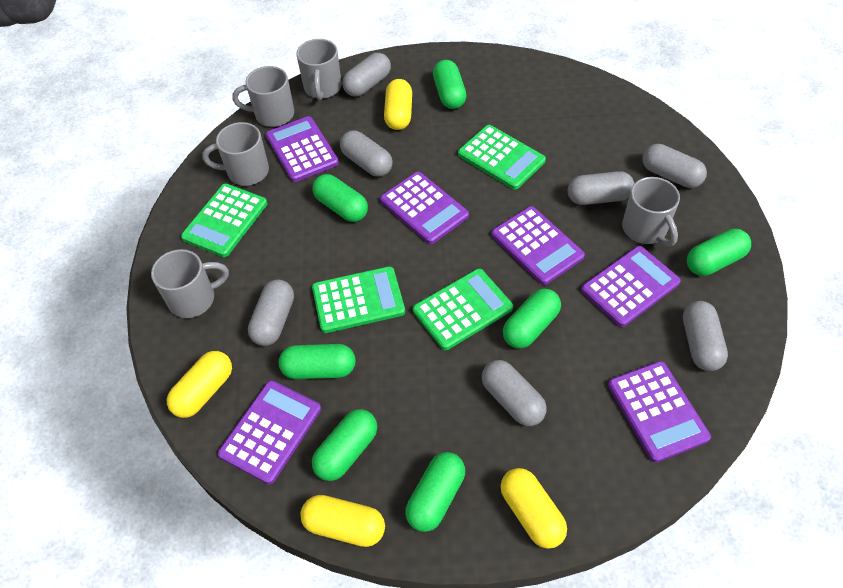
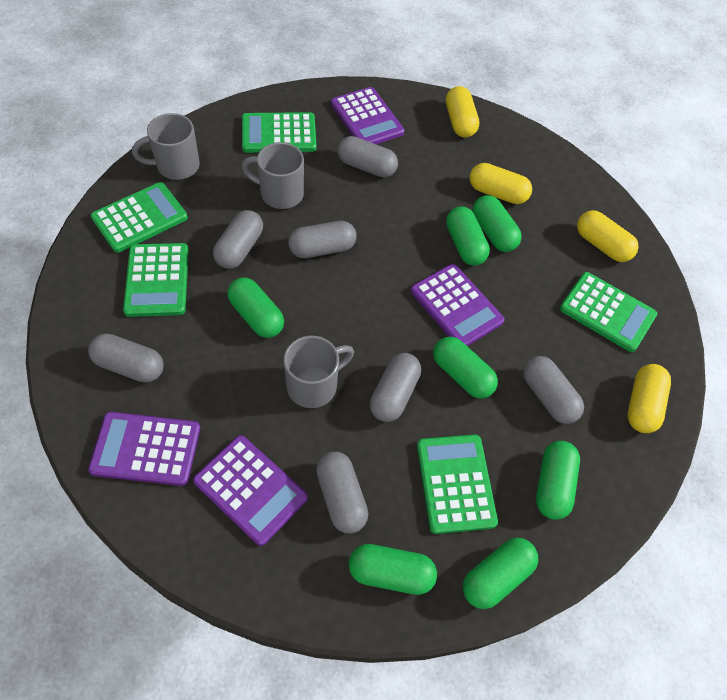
green calculator: [181,184,267,257] [312,266,405,333] [413,269,513,350] [458,125,546,190] = 4 -> [91,182,188,253] [123,243,189,317] [242,112,317,153] [417,435,498,534] [560,272,657,352] = 5
grey mug: [151,249,229,318] [202,122,269,186] [232,66,294,127] [296,39,342,100] [622,177,680,247] = 5 -> [132,113,200,180] [242,142,304,209] [284,336,354,408] = 3
purple calculator: [218,380,321,485] [266,116,339,182] [380,172,469,244] [492,206,585,285] [581,246,681,327] [608,361,711,463] = 6 -> [88,412,200,486] [193,435,308,546] [331,87,404,144] [411,264,505,346] = 4

